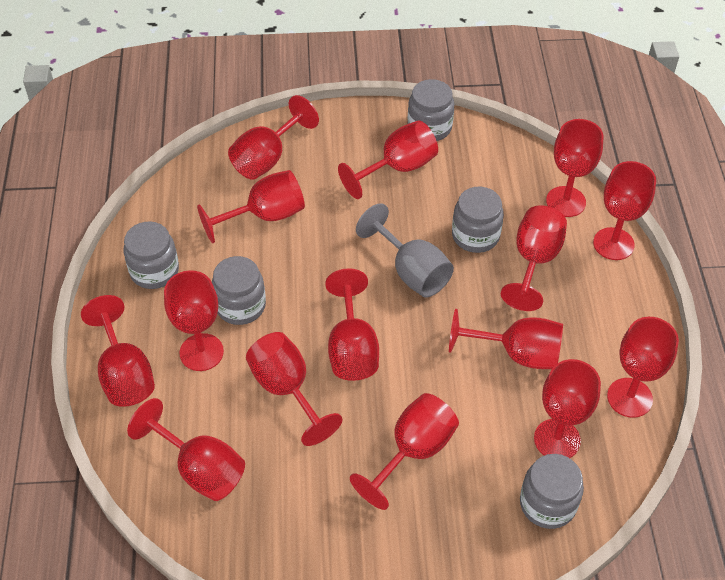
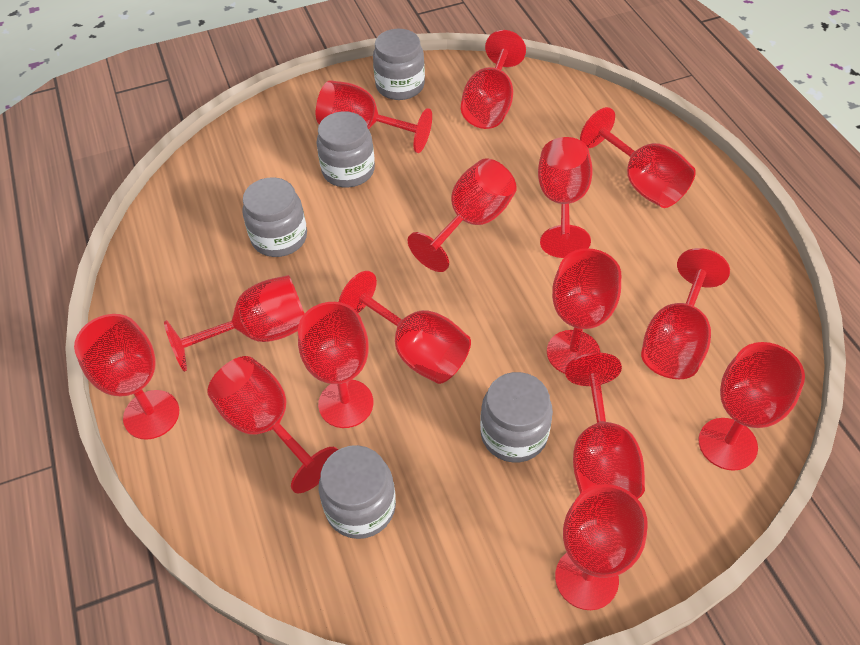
grey goblet: [356,203,454,297] = 1 -> none = 0

